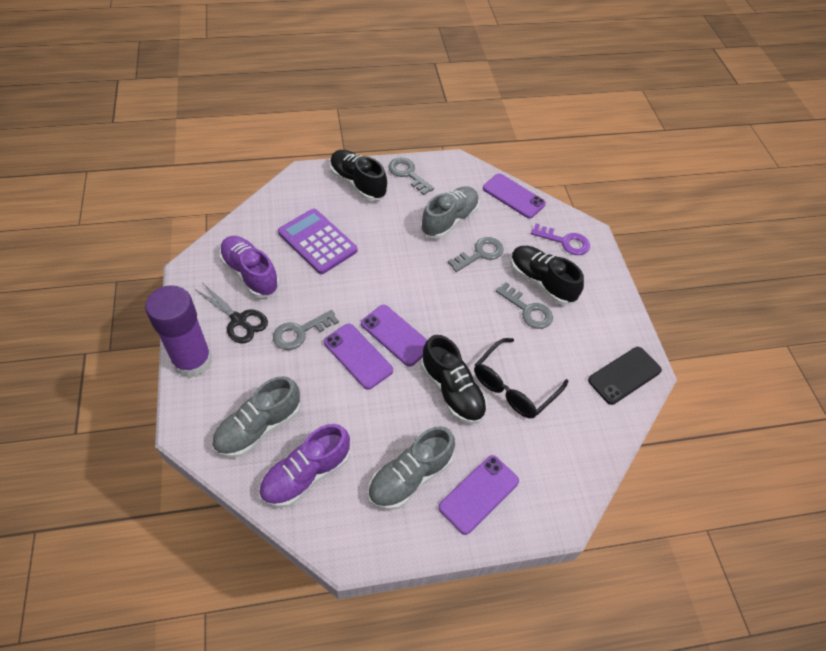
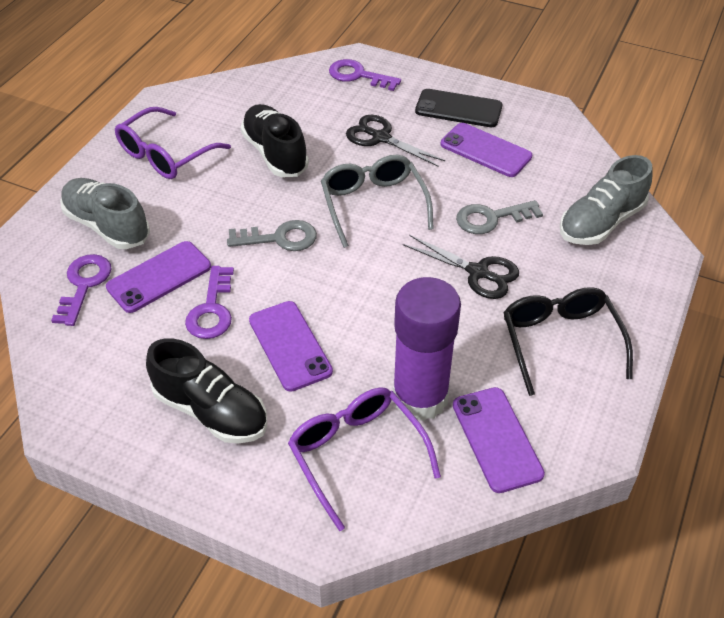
black scissors: [196,284,268,343] = 1 -> [346,115,445,167] [403,235,519,299] = 2
black shoe: [330,150,387,201] [421,335,487,424] [511,246,584,305] = 3 -> [146,338,267,444] [241,104,309,177] = 2
grey glasses: none = 0 -> [321,155,434,248] = 1
grey key: [273,310,339,350] [388,158,434,195] [448,237,504,272] [496,282,553,329] = 4 -> [227,220,317,251] [456,200,543,234] = 2
grey shoe: [212,376,300,458] [368,426,455,510] [421,186,479,239] = 3 -> [60,178,150,249] [560,155,653,245] = 2
purple calculator: [278,209,357,274] = 1 -> none = 0
purple glasses: none = 0 -> [115,107,231,179] [288,387,441,531] = 2
purple key: [531,223,590,255] = 1 -> [51,254,111,326] [185,266,234,339] [329,59,401,91] = 3
purple shoe: [219,236,279,298] [259,424,350,508] = 2 -> none = 0

